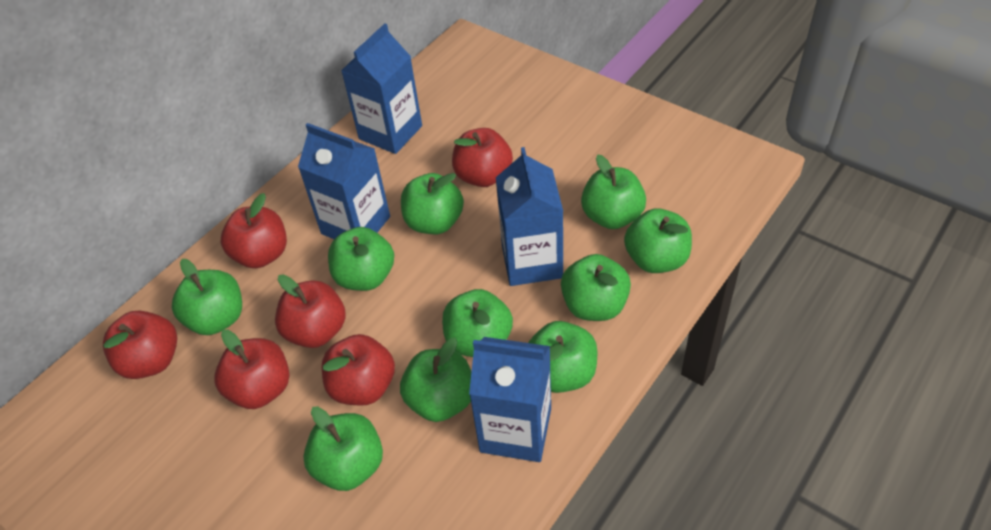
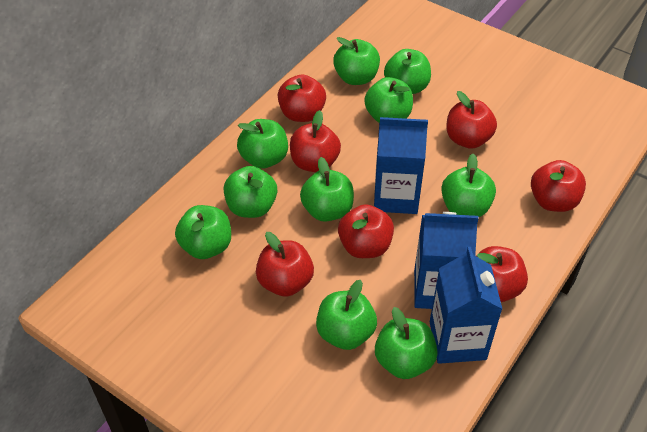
blue carton: [298,123,390,239] [341,23,422,154] [469,337,551,462] [496,147,563,286] = 4 -> [374,117,428,214] [414,212,479,309] [430,247,502,364] = 3
red apple: [103,310,177,379] [214,330,289,409] [221,193,287,268] [275,274,346,348] [322,334,395,406] [452,128,513,187] = 6 -> [256,232,314,297] [278,74,326,122] [290,110,341,172] [338,204,394,258] [446,91,497,149] [476,246,528,302] [531,160,586,212] = 7

